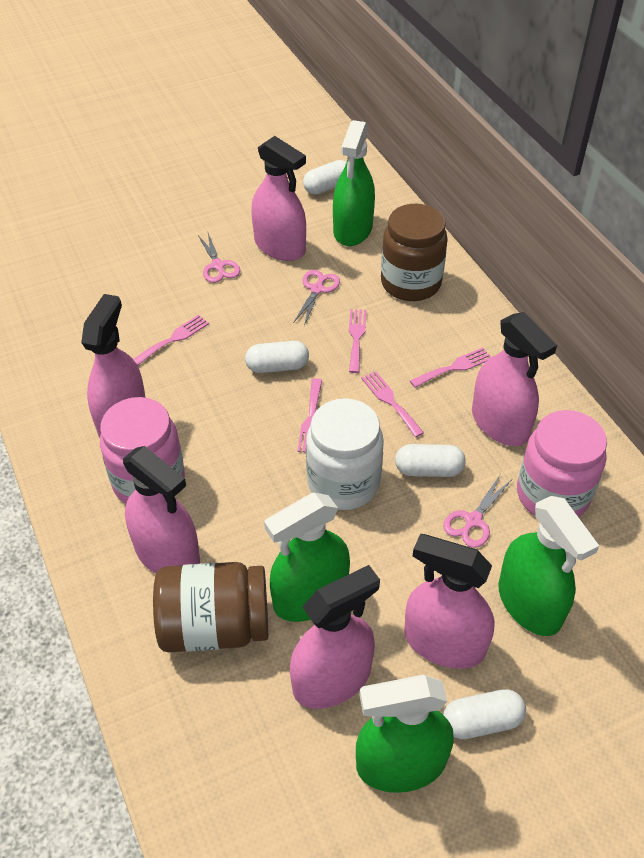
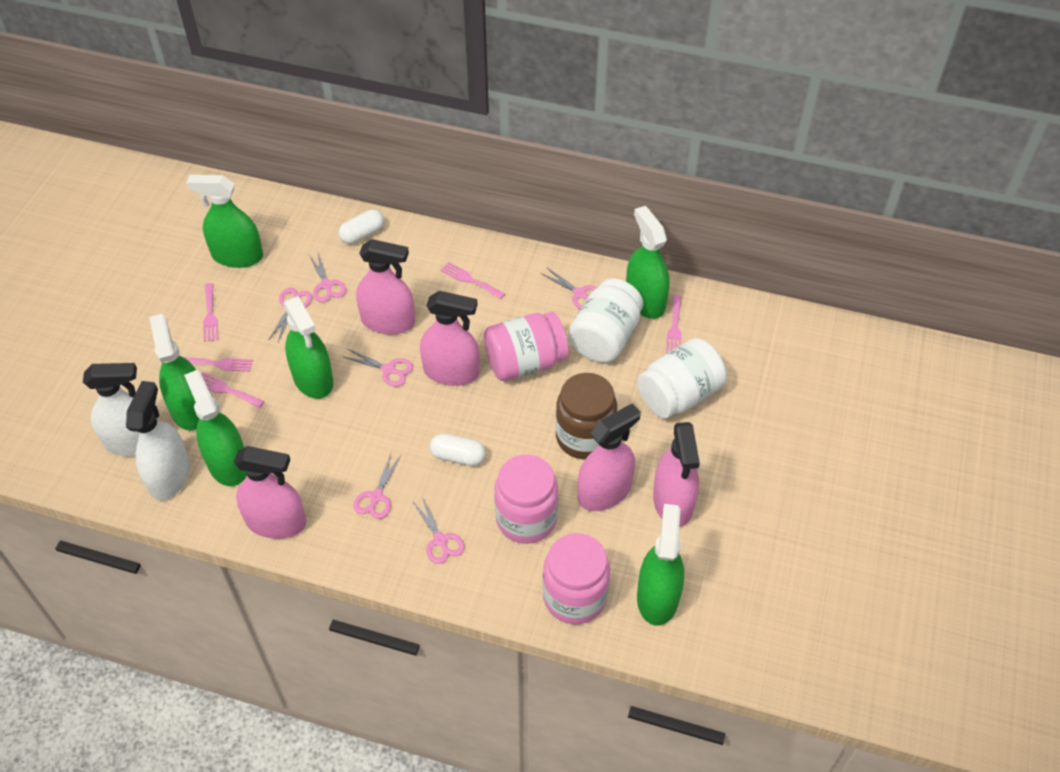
brown jar: [153,562,268,652] [381,204,448,301] = 2 -> [556,373,617,459] = 1
green spray bottle: [264,493,350,622] [333,120,375,246] [356,675,454,793] [498,496,599,636] = 4 -> [149,314,200,431] [184,370,247,486] [186,175,263,268] [284,297,333,399] [626,206,670,319] [637,504,684,626] = 6
pink jar: [100,397,185,504] [517,410,607,517] = 2 -> [484,312,568,381] [494,455,558,544] [543,533,610,624] = 3
pink scissors: [198,233,240,283] [293,270,340,326] [443,475,512,548] = 3 -> [269,288,312,342] [309,251,346,302] [344,349,413,386] [353,454,401,519] [413,497,465,564] [540,267,598,309] = 6
pink spray bottle: [81,294,146,438] [123,446,200,574] [251,136,306,261] [290,565,380,709] [404,534,495,669] [472,312,557,446] = 6 -> [234,446,306,539] [356,239,415,334] [420,291,480,386] [577,403,641,511] [653,422,700,527] = 5
white capsule: [245,341,309,373] [303,160,347,195] [395,444,466,477] [443,689,526,739] = 4 -> [338,209,384,244] [430,434,486,466] = 2
white jar: [306,398,384,510] = 1 -> [568,279,643,363] [637,338,727,419] = 2
white spray bottle: none = 0 -> [83,363,159,456] [126,381,190,500] = 2

